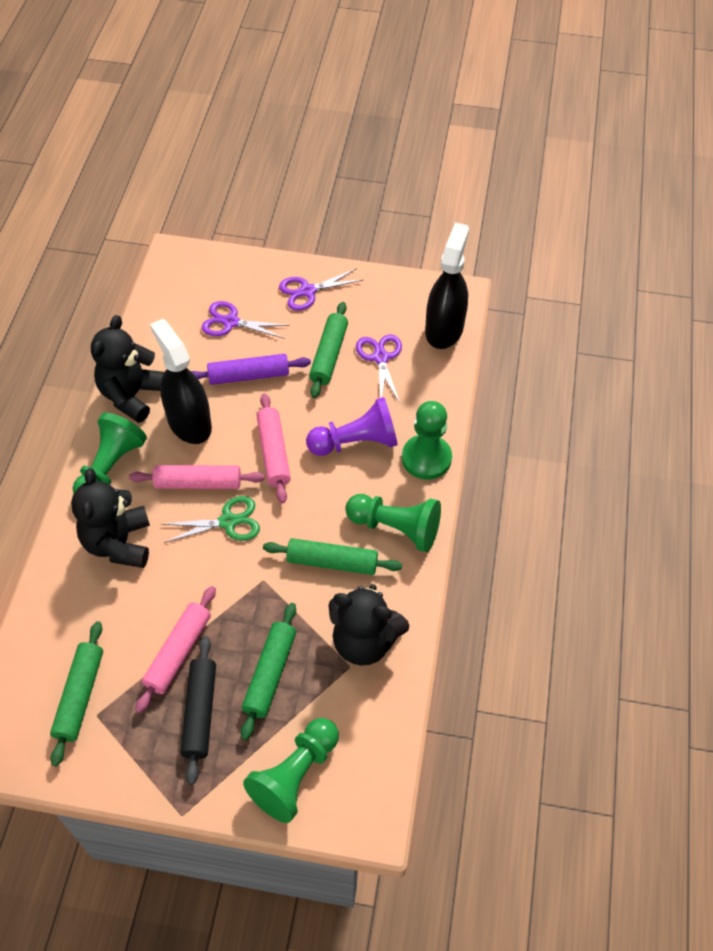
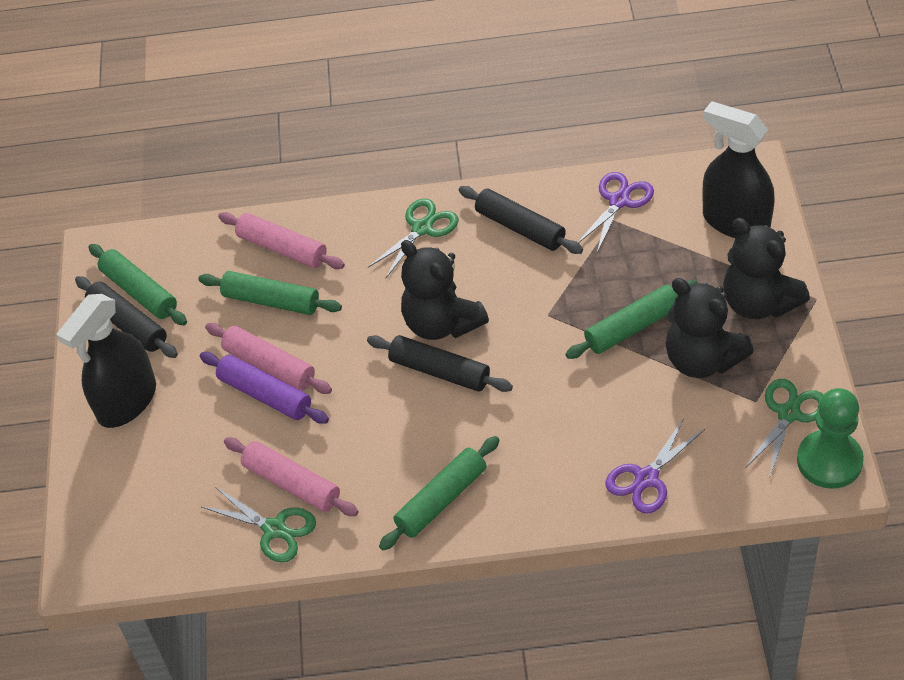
black rolling pin: [180,636,216,785] = 1 -> [75,276,178,358] [367,335,513,392] [459,186,583,254] = 3
green pawn: [73,412,147,494] [243,718,339,823] [345,494,441,552] [402,401,452,480] = 4 -> [797,388,864,489] = 1
green scissors: [161,496,260,543] = 1 -> [201,487,316,563] [368,198,458,278] [745,379,823,476] = 3
purple pawn: [306,397,398,456] = 1 -> none = 0
purple scissors: [202,301,290,338] [279,268,363,311] [356,334,402,403] = 3 -> [578,172,654,253] [605,418,705,514] = 2

